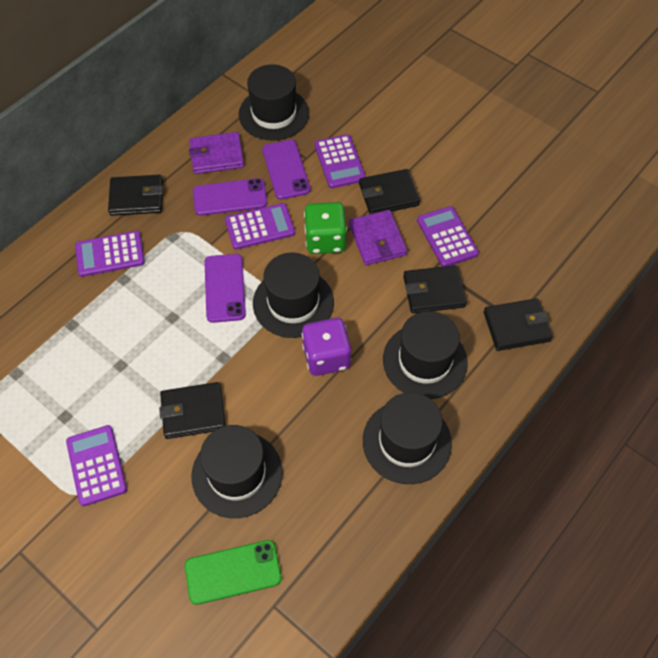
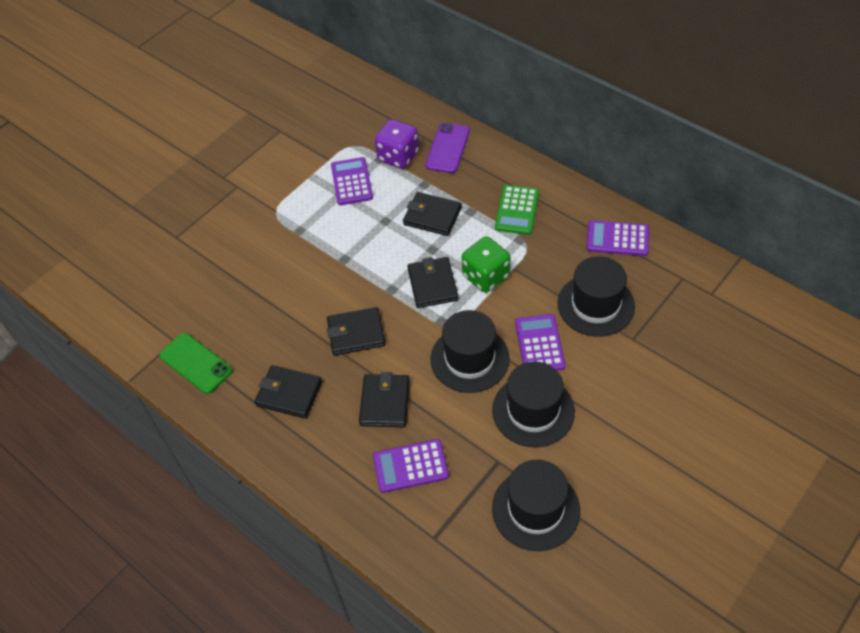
black hat: [191,425,283,518] [239,64,309,141] [253,253,334,338] [363,392,452,484] [383,311,468,399] = 5 -> [430,310,510,393] [492,361,575,447] [492,460,580,551] [558,256,635,337] = 4
green calculator: none = 0 -> [495,185,539,235] = 1
purple calculator: [66,425,127,506] [75,231,145,277] [225,203,295,250] [314,134,366,188] [417,206,479,267] = 5 -> [331,157,373,205] [373,439,449,493] [515,314,566,371] [586,220,649,256] = 4
purple phone: [193,178,267,216] [204,254,246,323] [262,140,311,200] = 3 -> [425,123,470,173] = 1
purple wallet: [189,132,244,174] [349,210,407,265] = 2 -> none = 0

